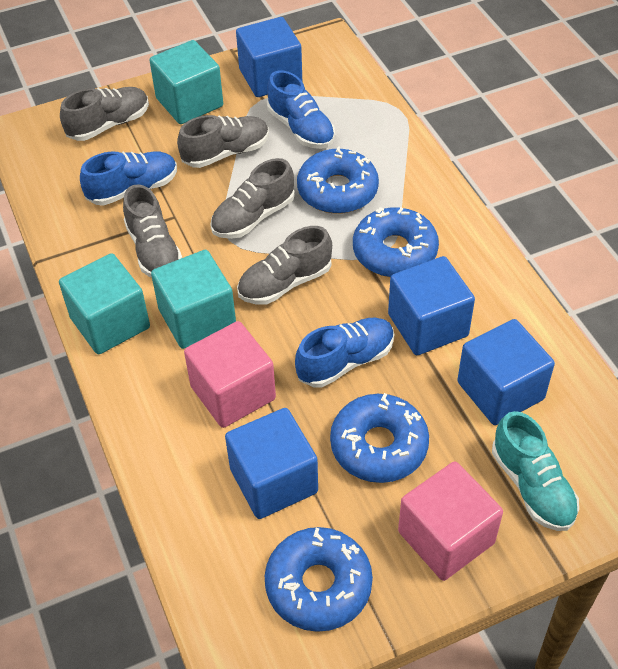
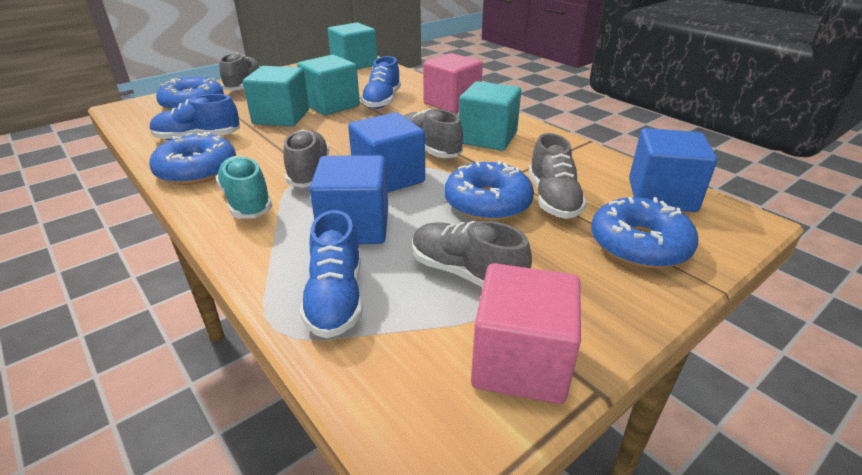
blue cube: [225,408,318,519] [236,17,302,97] [388,256,475,355] [457,319,555,425] = 4 -> [309,155,388,244] [348,112,425,193] [629,128,717,212] = 3
turquoise cube: [59,253,150,354] [149,40,223,124] [151,250,236,349] = 3 -> [243,66,309,127] [297,55,360,115] [328,22,377,70] [459,81,521,151] = 4

